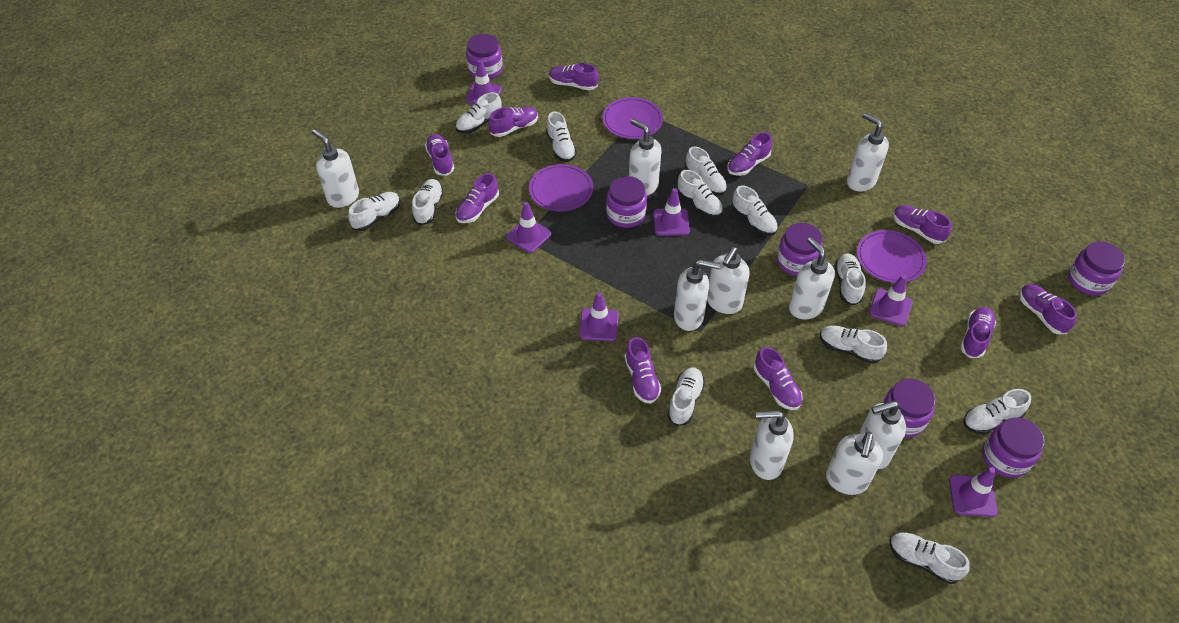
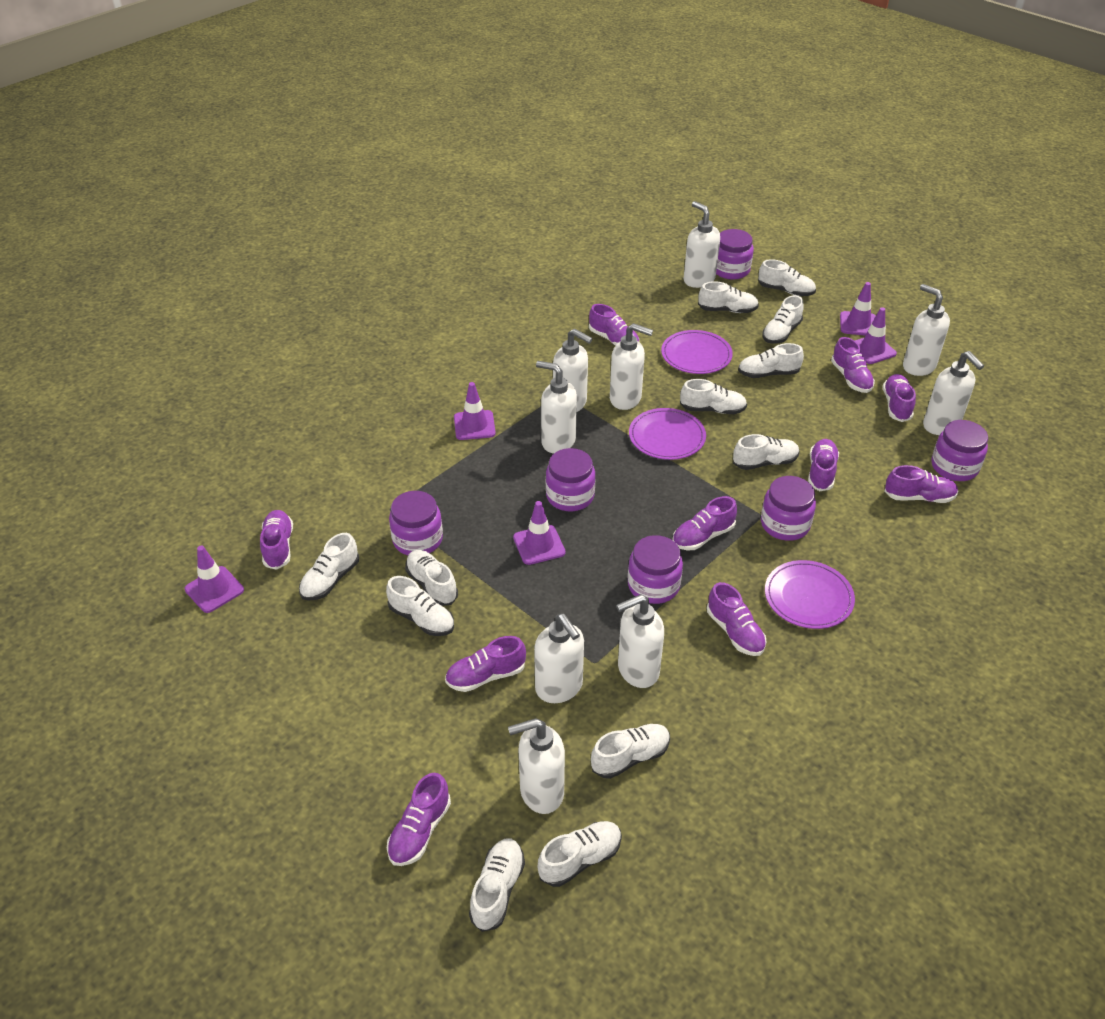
purple traffic cone: [466,60,502,104] [506,202,551,253] [579,292,618,341] [653,188,690,236] [869,275,912,326] [949,467,998,517] = 6 -> [185,546,244,613] [454,382,496,440] [513,501,565,565] [840,282,876,336] [855,307,897,364] = 5

